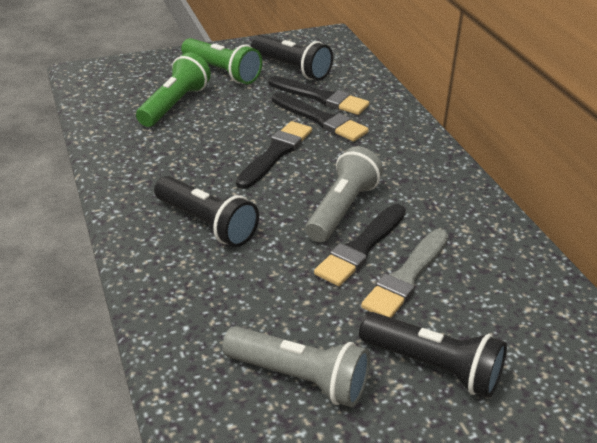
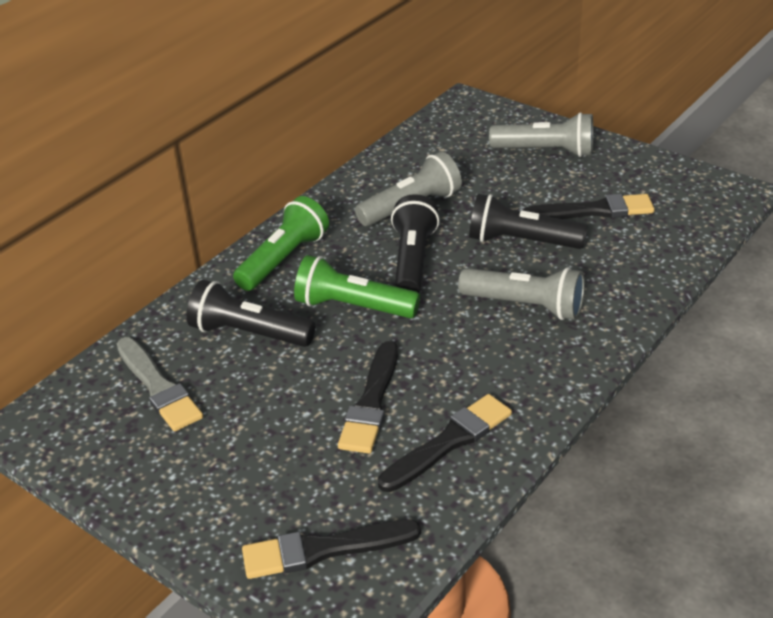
grey flashlight: [222,326,370,407] [305,146,383,242] = 2 -> [355,152,462,226] [458,267,585,320] [489,112,593,157] = 3

